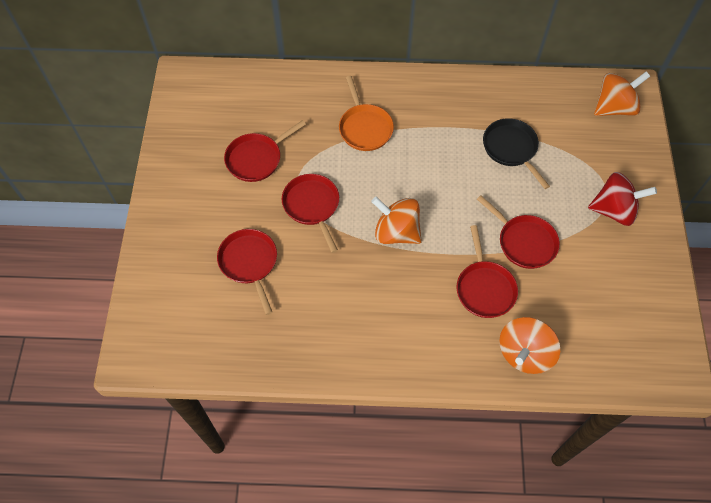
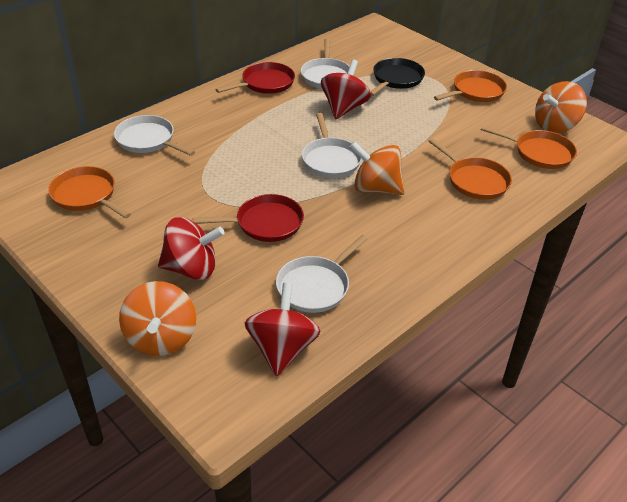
orange pan: [339,76,394,151] = 1 -> [48,166,131,219] [428,138,512,200] [434,70,507,102] [480,126,577,169] = 4
red pan: [217,229,277,315] [224,120,306,182] [282,174,339,253] [457,225,518,318] [477,195,560,269] = 5 -> [193,194,304,242] [215,62,295,94] = 2
red spinning top: [588,172,657,226] = 1 -> [158,217,225,280] [245,283,321,377] [321,59,371,119] = 3
white pan: none = 0 -> [114,115,195,156] [276,235,368,313] [301,39,350,89] [302,113,362,178] = 4

